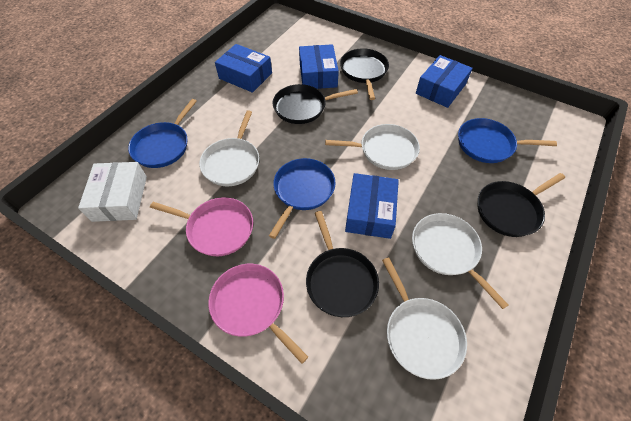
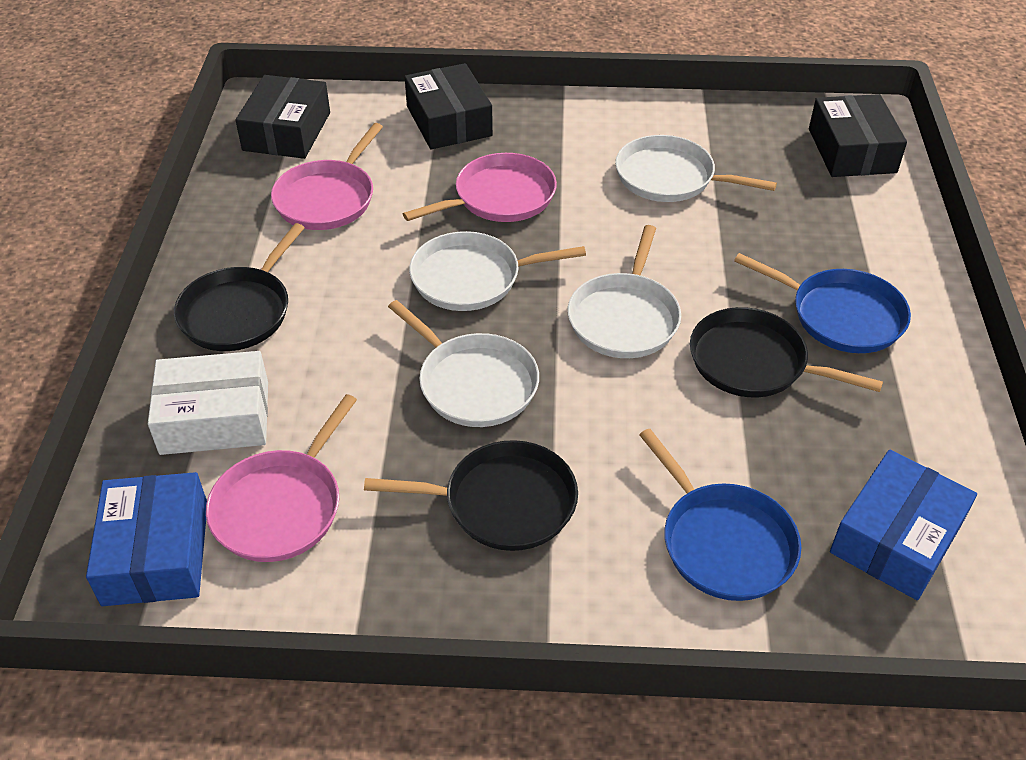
black box: none = 0 -> [235,75,330,159] [405,63,493,150] [809,94,907,177] = 3
black pan: [273,84,358,124] [306,211,379,317] [340,48,389,100] [478,173,565,237] = 4 -> [174,223,305,351] [364,440,578,551] [690,307,883,397] = 3
blue box: [215,44,272,93] [299,44,339,89] [345,173,399,239] [416,55,473,108] = 4 -> [86,472,207,606] [830,450,977,600] = 2
blue pan: [128,99,197,168] [269,158,336,239] [458,118,557,163] = 3 -> [639,429,802,601] [734,253,911,353] = 2
pink pan: [150,197,253,256] [208,264,308,364] = 2 -> [206,394,357,562] [271,123,383,230] [403,153,557,222] = 3

